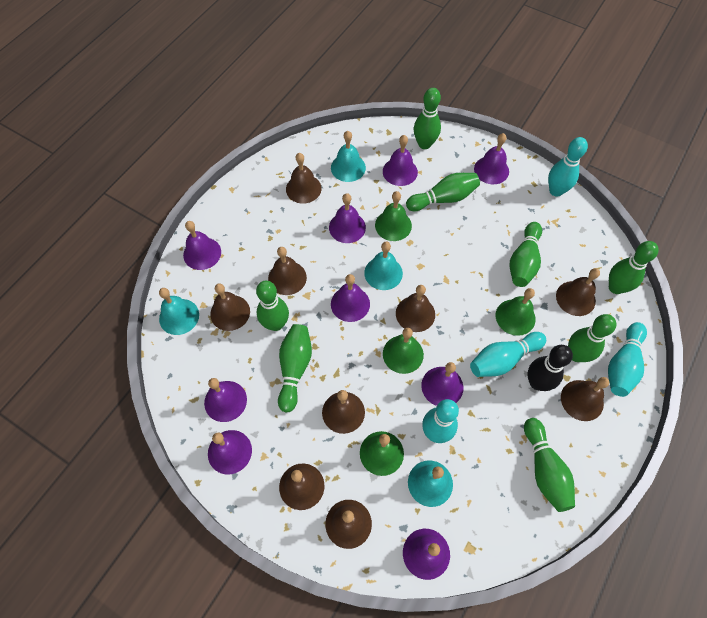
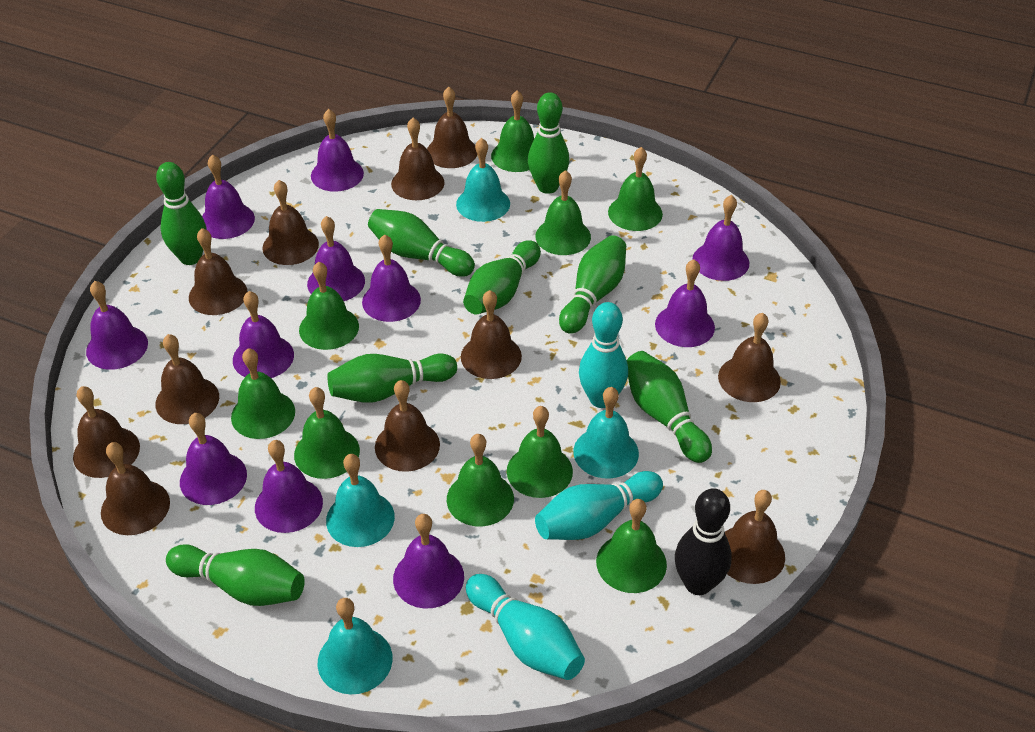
brown bell: [210,283,250,331] [268,247,307,295] [279,463,325,510] [286,153,322,204] [322,390,365,434] [325,500,372,549] [396,285,435,332] [556,268,600,316] [561,377,609,421] = 9 -> [73,386,140,478] [101,442,170,535] [155,334,219,424] [189,228,247,315] [262,180,319,265] [375,380,440,472] [391,118,445,200] [427,87,477,168] [461,290,522,379] [718,313,781,402] [725,490,785,584] = 11
green bell: [360,431,404,476] [375,191,412,241] [383,328,424,374] [496,288,536,336] = 4 -> [231,348,295,439] [294,387,360,479] [299,262,359,350] [447,434,514,526] [491,91,534,172] [507,406,573,498] [535,170,591,255] [596,499,667,593] [608,147,663,231] = 9
purple bell: [183,221,221,270] [204,378,247,422] [208,430,252,474] [329,193,366,243] [331,274,370,322] [383,135,418,186] [403,529,450,580] [421,362,463,406] [474,133,509,184] = 9 -> [86,281,148,370] [180,413,247,505] [202,154,255,239] [233,291,294,378] [255,440,323,533] [307,216,365,301] [311,109,364,192] [362,235,421,322] [393,514,464,609] [655,259,715,347] [692,195,749,281] = 11
turquoise bowling pin: [422,399,459,443] [470,332,546,377] [548,137,588,197] [608,322,647,397] = 4 -> [466,574,585,680] [535,471,663,540] [579,302,628,408] = 3

